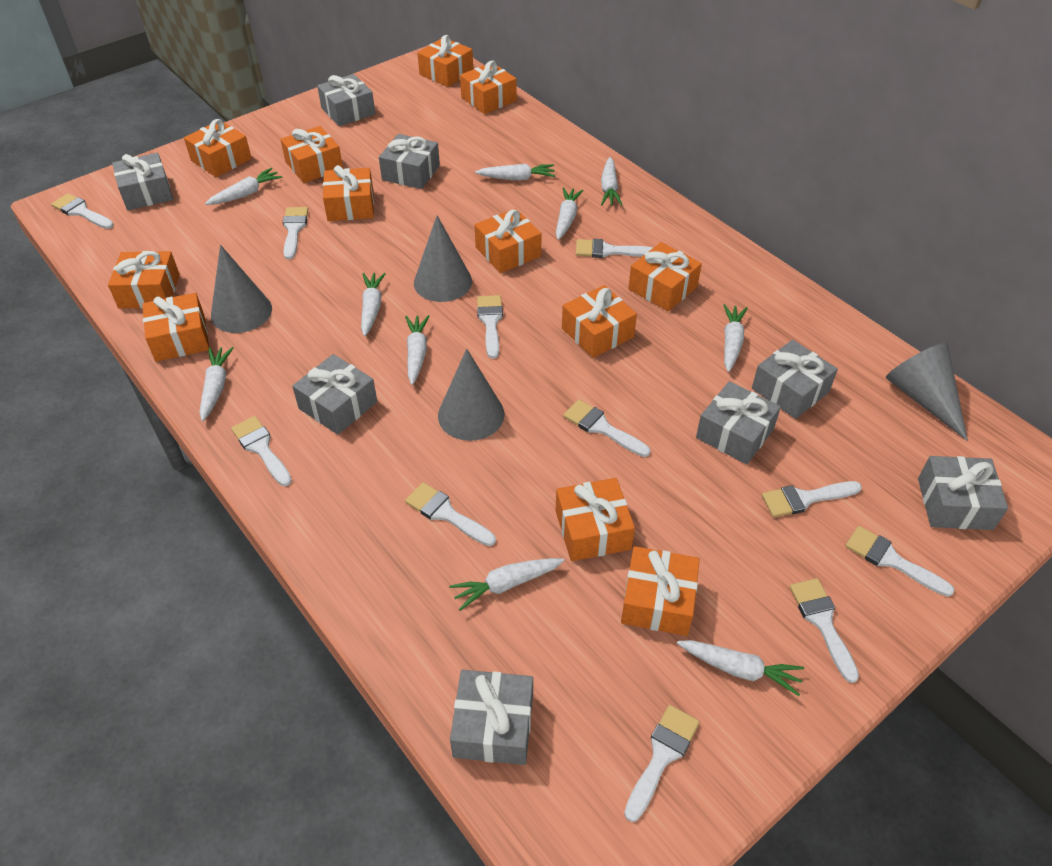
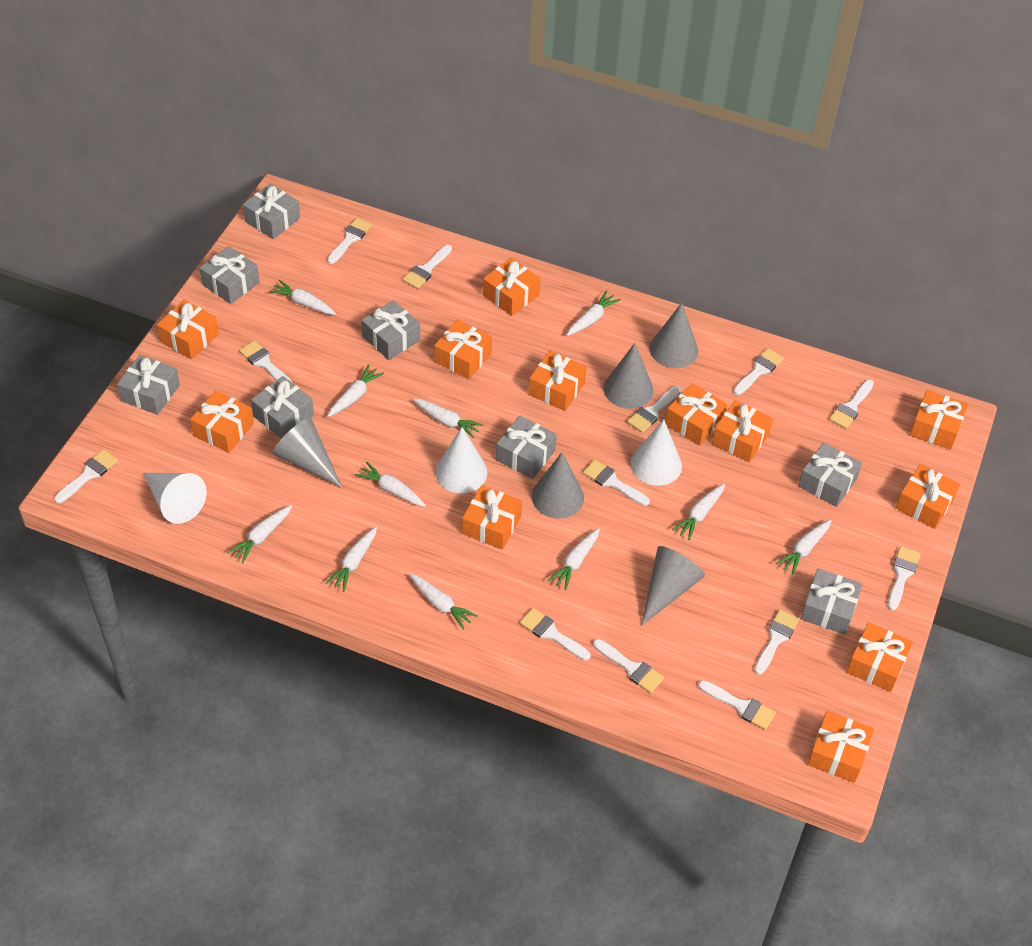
grey cone: [211,245,272,333] [414,215,472,302] [438,349,505,441] [886,342,968,441] = 4 -> [272,417,342,488] [532,452,584,519] [604,343,653,409] [641,546,705,626] [650,303,698,368] = 5
white brush: [51,193,114,229] [231,416,292,486] [283,207,308,260] [405,482,496,546] [477,295,503,359] [563,400,650,457] [576,239,653,258] [624,705,700,822] [762,481,862,517] [790,578,859,683] [845,526,955,597] = 11 -> [54,449,118,503] [239,341,292,382] [327,218,372,264] [403,245,452,289] [520,608,591,661] [583,459,650,506] [593,639,664,693] [627,386,681,433] [698,680,776,730] [733,348,784,395] [754,609,799,675] [829,379,874,429] [888,546,921,610] = 13
white carrot: [200,347,234,421] [205,168,282,205] [361,273,386,336] [405,315,429,385] [449,558,564,611] [475,164,555,180] [556,187,584,240] [601,157,622,206] [677,640,804,696] [724,304,748,372] = 10 -> [227,505,292,563] [269,280,336,315] [325,527,377,592] [328,364,384,417] [355,462,426,507] [409,573,478,630] [413,398,483,438] [548,528,600,590] [567,291,621,336] [672,484,725,540] [776,519,832,575] = 11
white cone: none = 0 -> [143,473,207,524] [435,427,487,493] [630,420,682,486] = 3

